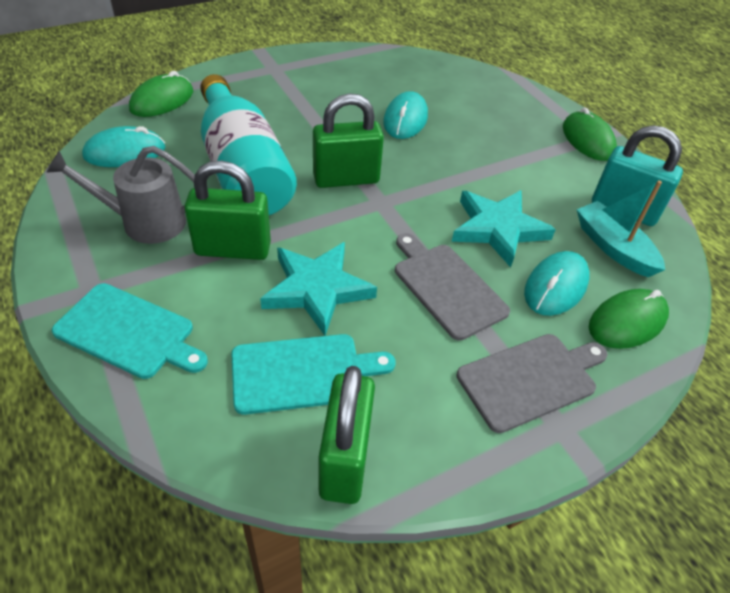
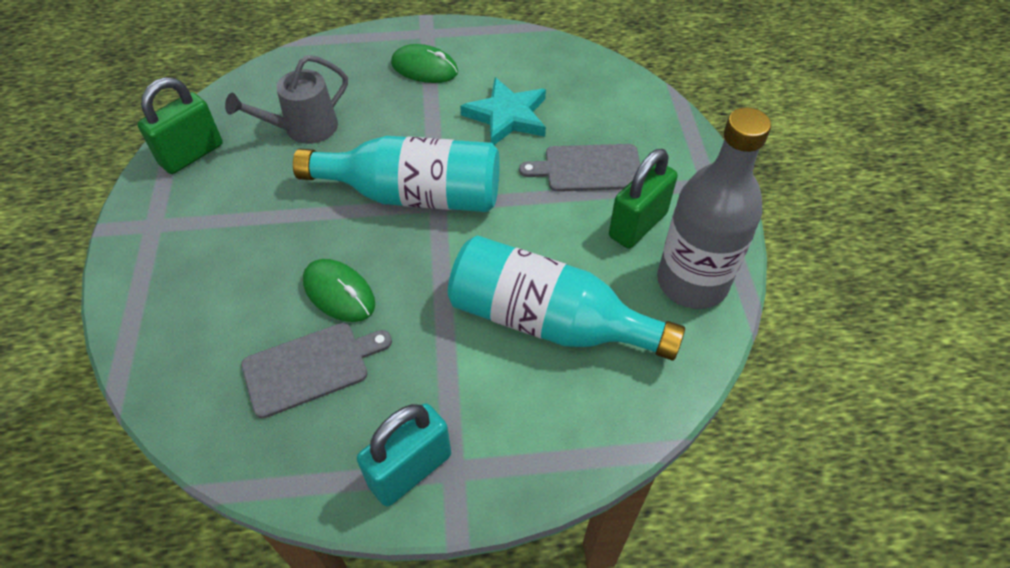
green mouse: [129,71,193,117] [563,107,617,161] [589,289,669,349] = 3 -> [303,259,375,322] [391,44,458,83] = 2
green padlock: [185,161,271,260] [313,93,384,188] [319,366,375,504] = 3 -> [137,77,223,174] [609,149,678,249] = 2
grey bottle: none = 0 -> [657,107,771,309] = 1
turquoise boat: [576,180,665,277] = 1 -> none = 0
turquoise bottle: [200,74,297,215] = 1 -> [293,136,500,212] [448,236,685,361] = 2
turquoise cutting board: [52,283,208,379] [231,334,395,415] = 2 -> none = 0
turquoise mouse: [82,126,165,167] [383,91,428,139] [524,251,590,316] = 3 -> none = 0
turquoise star: [260,242,377,336] [452,190,556,268] = 2 -> [460,77,546,145] = 1

